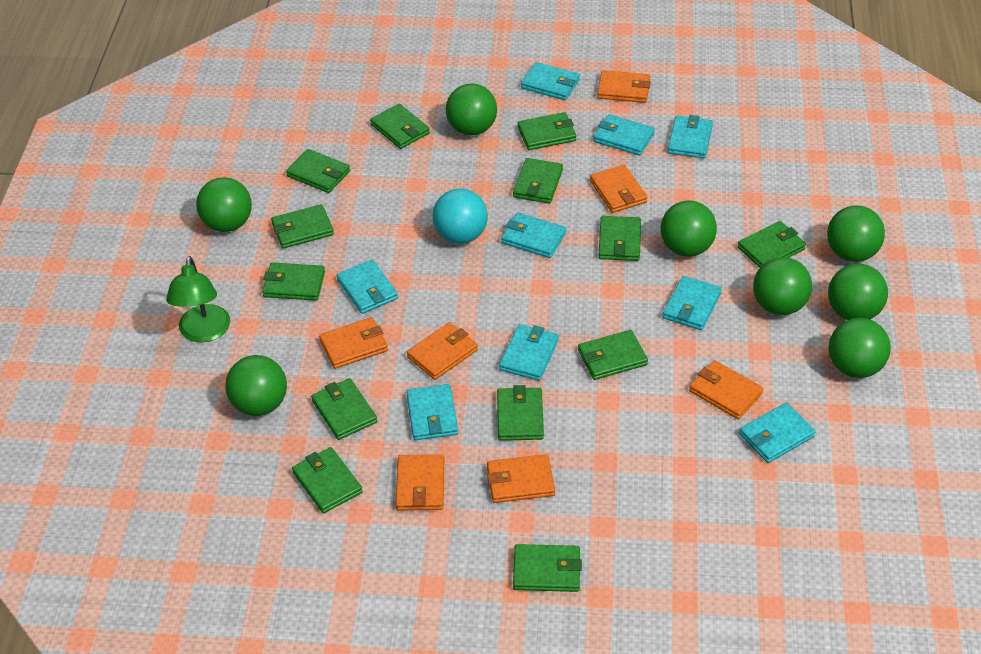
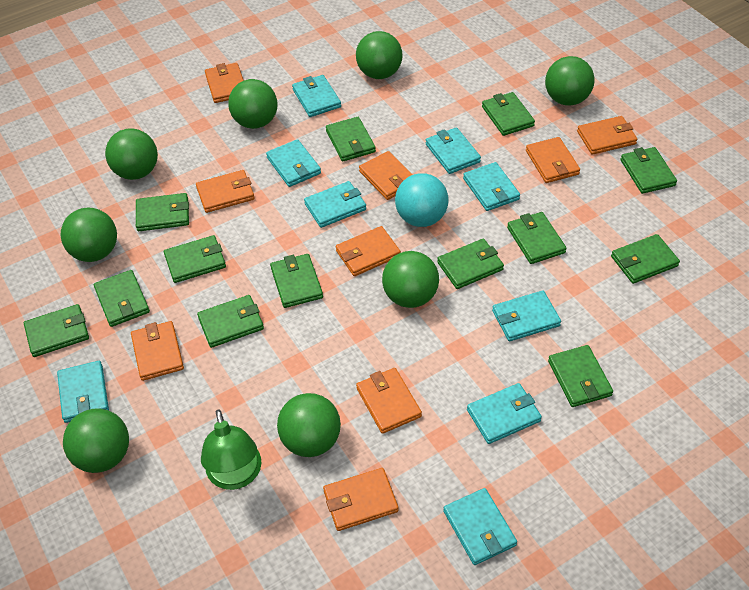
orange wallet: [319,317,388,369] [396,454,444,510] [407,322,478,380] [487,454,555,503] [590,165,647,213] [597,70,651,103] [689,360,763,419] = 7 -> [131,321,184,381] [196,170,255,213] [205,63,244,103] [323,468,399,531] [336,226,401,276] [356,368,422,434] [359,151,413,200] [526,137,580,183] [577,116,638,155] = 9

